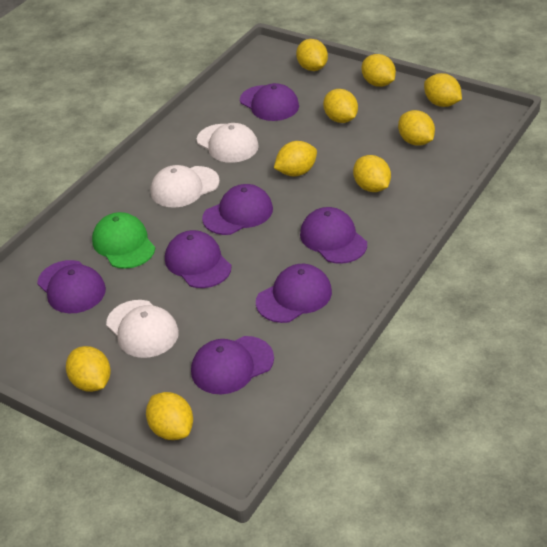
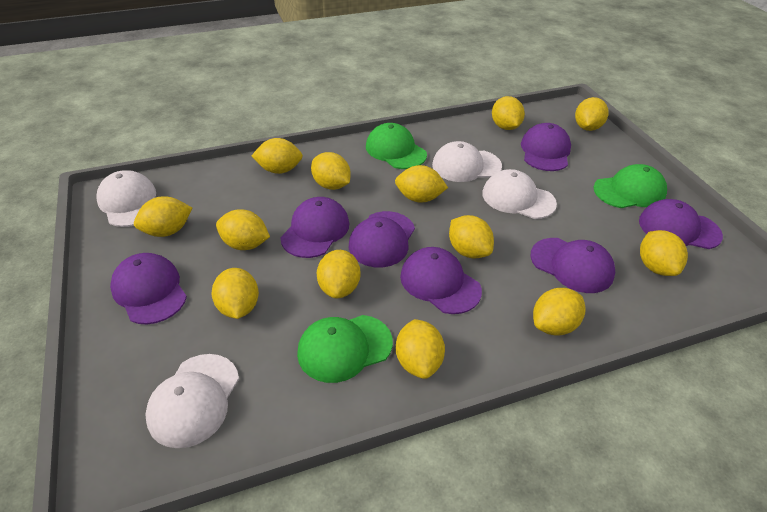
green cap: [92,212,155,269] = 1 -> [297,315,393,383] [366,123,427,169] [593,164,667,208] = 3
white cap: [106,300,179,358] [151,165,220,208] [197,123,259,163] = 3 -> [96,170,156,227] [145,354,239,448] [432,141,502,182] [482,169,557,219] = 4
yellow lemon: [66,346,111,392] [146,392,193,440] [274,141,317,176] [296,39,328,71] [323,89,358,123] [353,155,391,192] [362,54,396,87] [398,110,435,146] [424,73,462,107] = 9 -> [134,196,192,237] [212,268,259,319] [216,209,270,250] [252,138,303,174] [311,152,351,190] [317,250,360,299] [395,165,448,203] [396,319,445,379] [449,215,494,258] [492,96,525,130] [533,288,586,336] [575,97,609,131] [640,230,688,276] = 13

